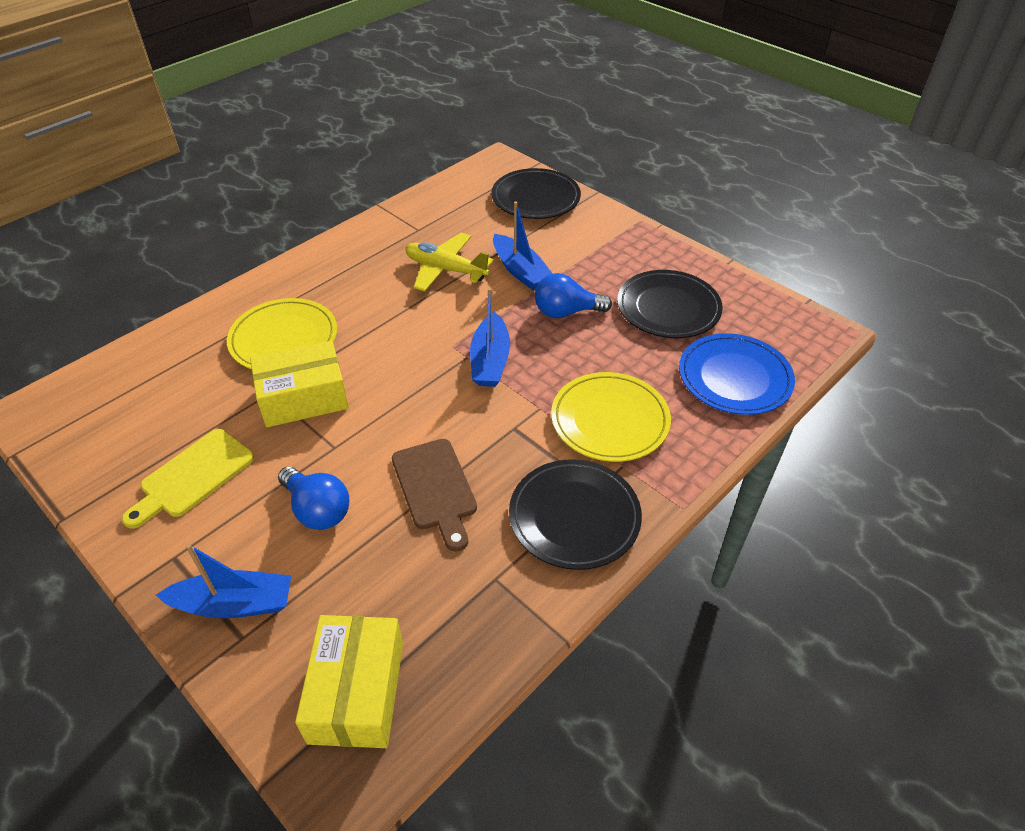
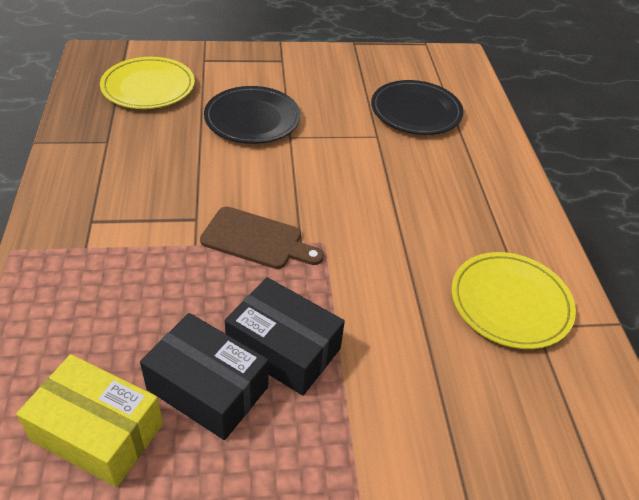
black box: none = 0 -> [140,313,269,440] [225,277,345,396] = 2
black plate: [491,168,581,219] [509,459,642,570] [617,270,723,338] = 3 -> [204,86,301,144] [371,80,464,135] = 2
blue boat: [156,544,291,618] [470,288,510,387] [493,201,553,290] = 3 -> none = 0
blue light bulb: [278,466,349,530] [535,273,612,318] = 2 -> none = 0
blue plate: [679,333,795,415] = 1 -> none = 0
yellow box: [250,341,349,427] [295,615,403,748] = 2 -> [16,354,163,487] = 1
yellow cutting board: [122,429,254,529] = 1 -> none = 0
yellow plane: [405,233,494,291] = 1 -> none = 0

